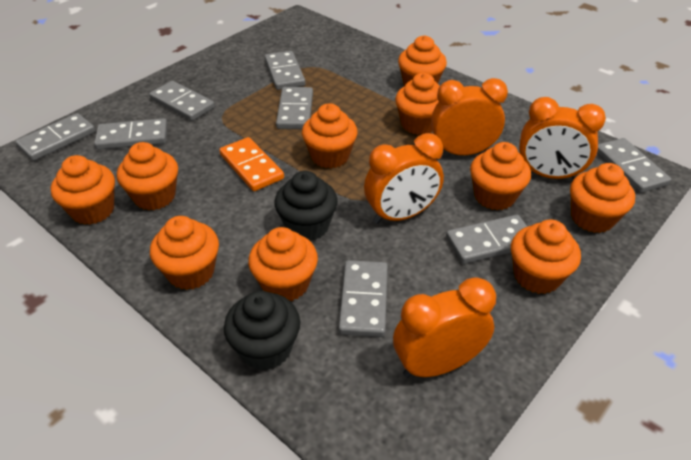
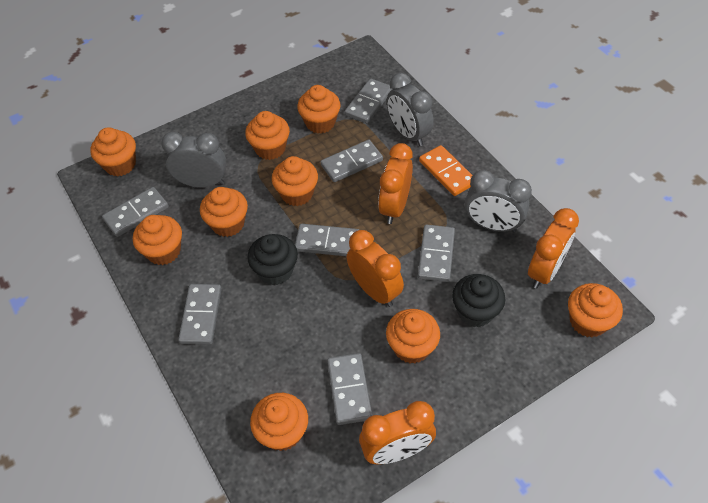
grey clock: none = 0 -> [161,132,227,188] [387,73,434,146] [465,170,532,232] = 3
grey domino: [15,113,95,161] [94,118,167,150] [149,81,215,121] [265,51,306,90] [276,87,313,129] [339,260,388,337] [446,215,527,264] [597,138,671,193] = 8 -> [102,187,169,237] [178,284,222,345] [295,224,359,256] [320,140,383,182] [327,353,372,425] [345,78,392,124] [418,224,455,282] = 7
orange cupcake: [51,155,115,225] [117,142,178,210] [150,216,219,290] [248,227,318,301] [302,103,358,168] [395,73,440,135] [398,36,447,86] [470,142,531,210] [511,220,581,294] [570,163,635,233] = 10 -> [90,127,136,177] [133,215,182,265] [200,187,248,237] [245,111,290,160] [250,393,308,451] [272,156,318,206] [297,85,341,133] [386,309,440,364] [568,283,623,337] = 9

